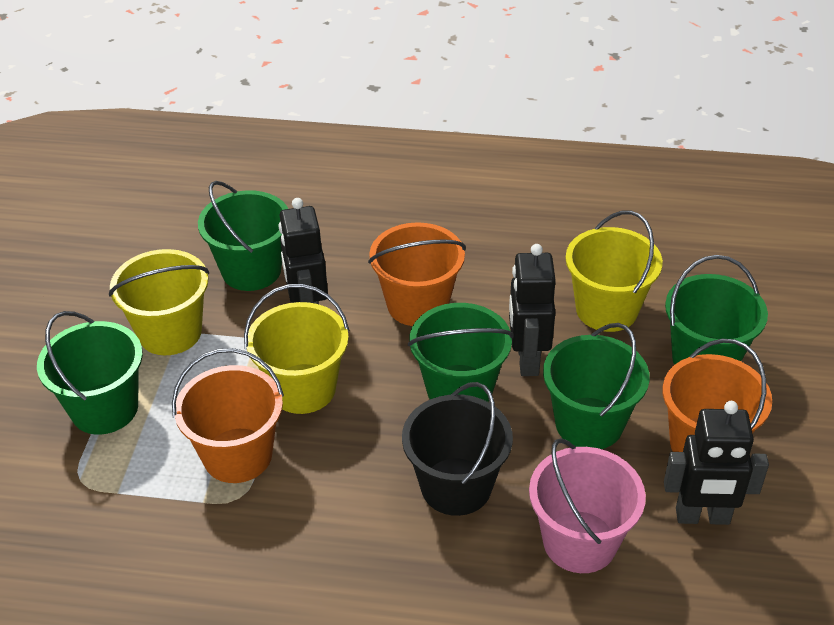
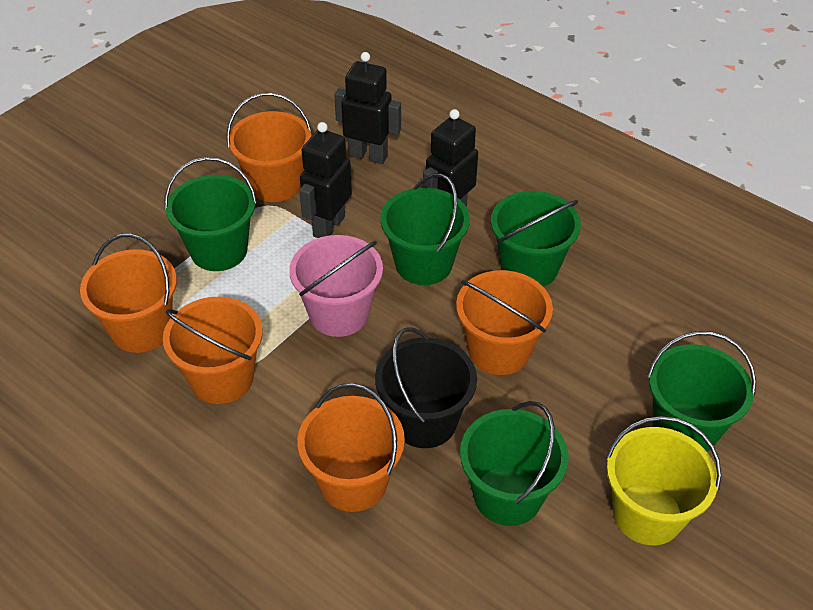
orange bucket: [172,348,284,483] [368,222,466,326] [663,339,772,452] = 3 -> [80,233,177,353] [163,297,263,404] [226,93,312,202] [297,383,405,512] [456,270,553,375] = 5
yellow bucket: [109,249,209,355] [244,284,349,414] [566,211,663,332] = 3 -> [606,416,721,545] = 1

